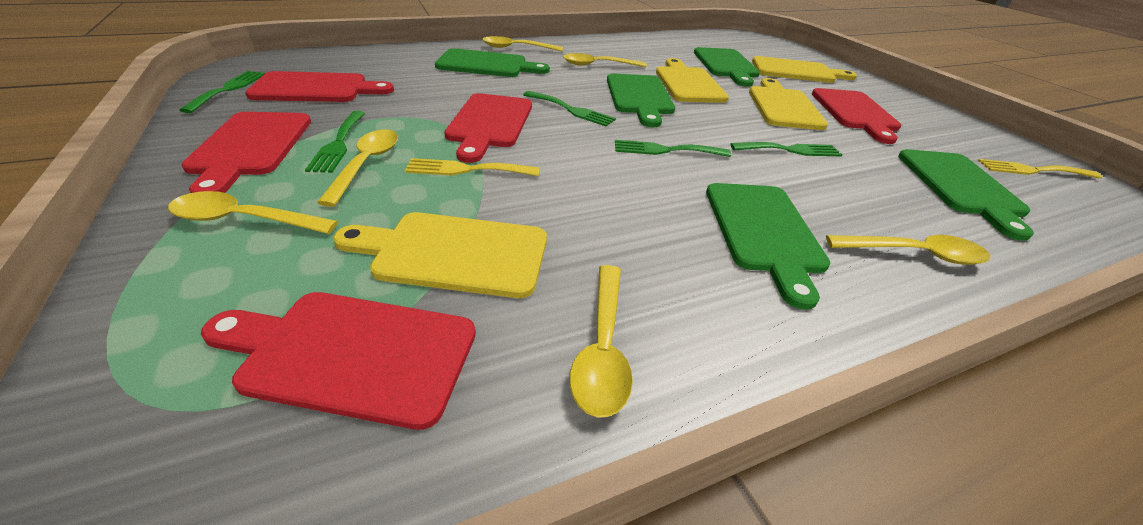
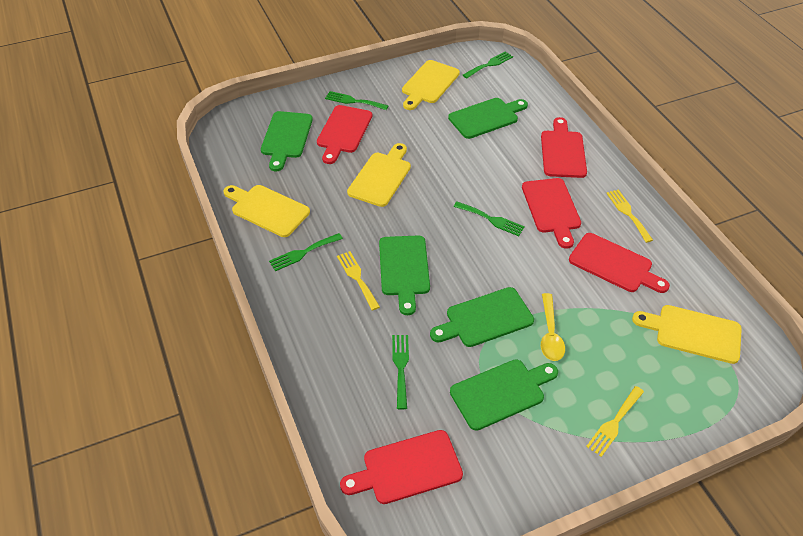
yellow fork: [405,158,539,176] [978,159,1102,179] = 2 -> [337,251,380,311] [586,386,644,457] [606,189,653,243] = 3
yellow spoon: [168,191,338,234] [317,129,398,207] [482,36,563,51] [563,53,647,67] [569,265,633,418] [826,235,990,265] = 6 -> [541,293,565,361] = 1

